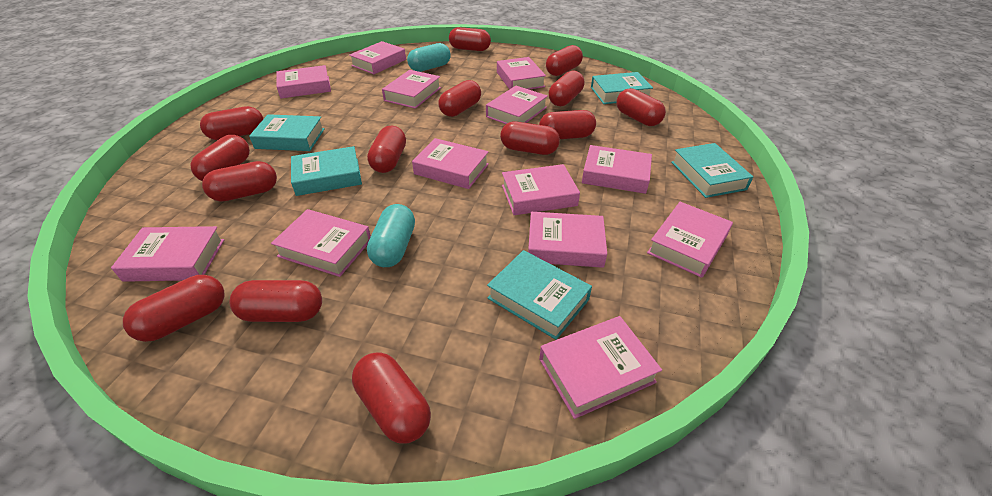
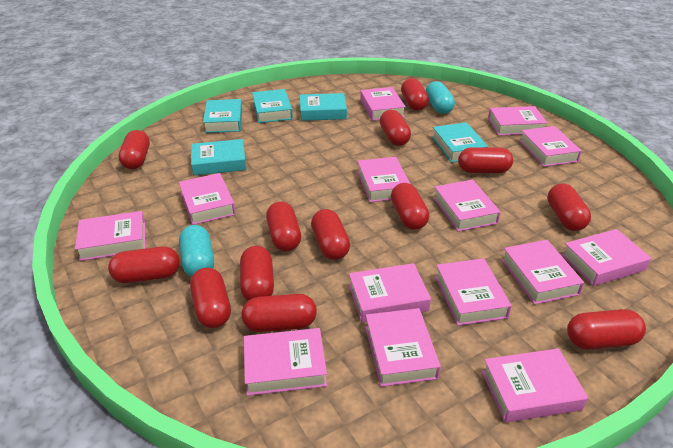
pink book: [111,226,224,282] [271,209,371,277] [276,65,331,99] [349,41,406,74] [382,70,441,109] [412,138,489,189] [486,86,548,124] [497,57,546,89] [502,164,580,215] [528,212,607,268] [539,316,662,419] [582,145,652,194] [647,202,733,278] = 13 -> [75,211,145,261] [179,173,236,225] [244,328,327,396] [349,263,431,322] [357,157,410,202] [360,87,406,121] [365,308,441,387] [433,180,501,232] [435,258,512,326] [482,348,588,423] [488,106,547,136] [501,240,584,305] [519,126,582,167] [562,229,651,286] = 14
red capsule: [123,275,224,342] [190,135,250,181] [200,106,263,140] [202,161,277,202] [230,280,322,322] [352,352,431,444] [367,126,406,173] [438,80,481,117] [449,27,491,51] [500,121,560,155] [539,110,596,139] [546,45,583,76] [549,70,584,106] [617,88,666,126] = 14 -> [108,247,180,283] [119,130,150,169] [190,268,231,328] [240,246,274,301] [241,294,317,332] [266,201,301,251] [311,209,350,260] [380,110,411,146] [391,183,429,230] [401,78,429,110] [458,147,513,173] [547,183,591,231] [567,309,646,350] = 13

